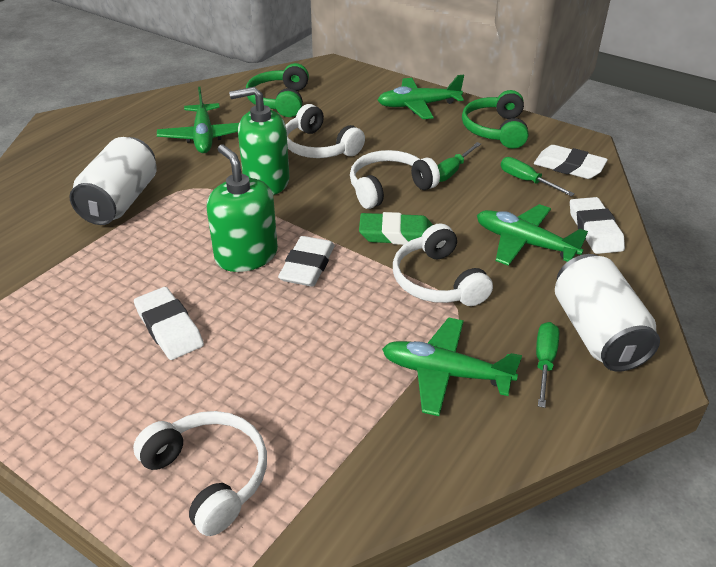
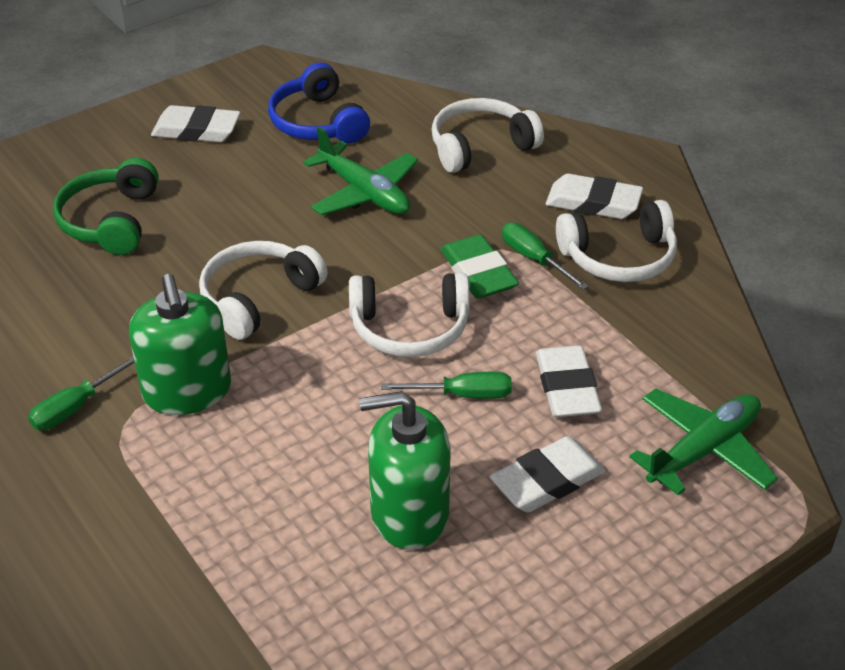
blue headphones: none = 0 -> [268,62,370,144] = 1
green headphones: [246,63,309,117] [462,90,528,149] = 2 -> [53,158,159,255] = 1
green plane: [157,87,239,153] [378,75,464,119] [382,317,522,416] [477,204,588,266] = 4 -> [303,127,418,215] [629,389,778,495] = 2
white can: [70,137,157,225] [555,254,660,372] = 2 -> none = 0

